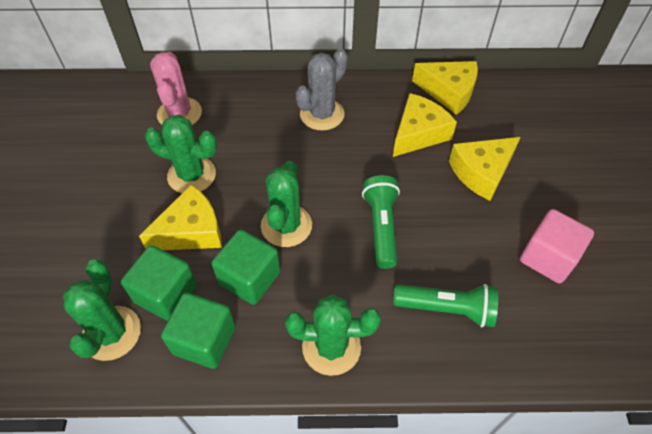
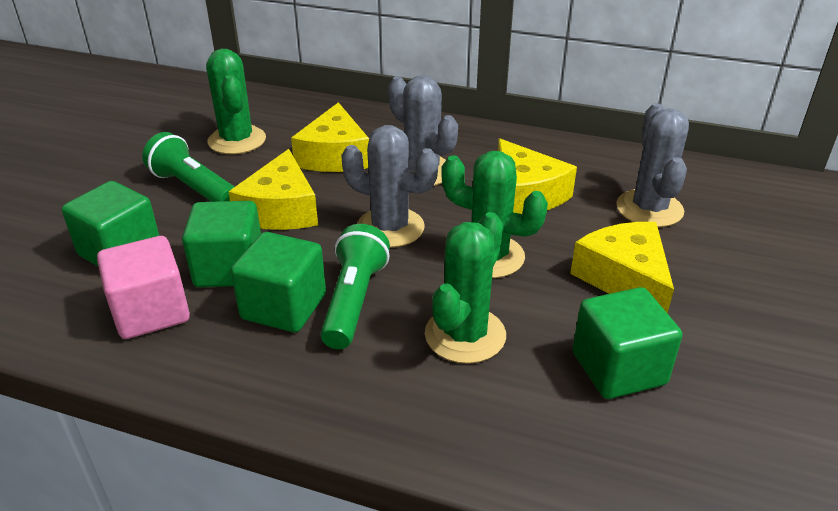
green cactus: [63,259,141,361] [145,115,217,193] [261,161,312,247] [285,295,381,376] = 4 -> [206,49,266,154] [425,212,506,364] [441,151,548,278] = 3
green cube: [121,245,197,321] [161,292,236,369] [212,229,280,305] = 3 -> [62,181,159,267] [182,201,261,287] [231,232,326,332] [573,287,682,399] = 4
grey cactus: [295,48,348,131] = 1 -> [341,125,438,248] [388,75,458,186] [616,103,689,227] = 3
pink cactus: [150,52,202,125] = 1 -> none = 0

